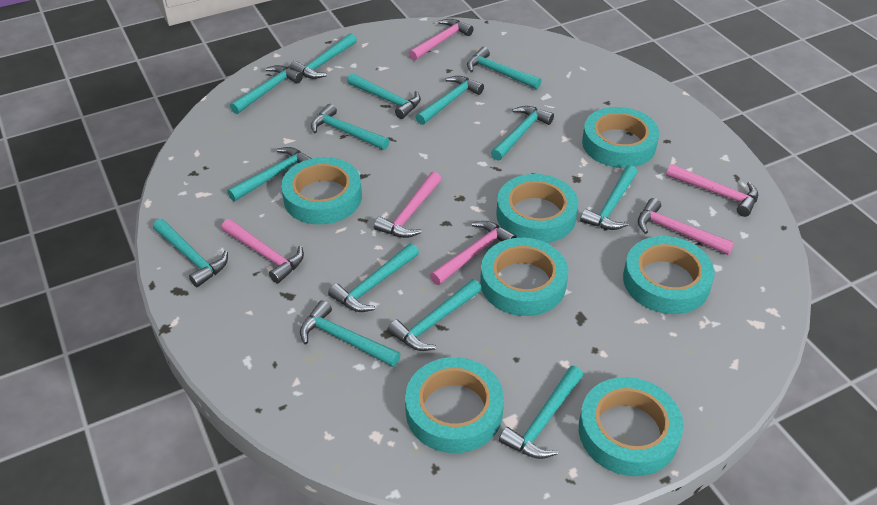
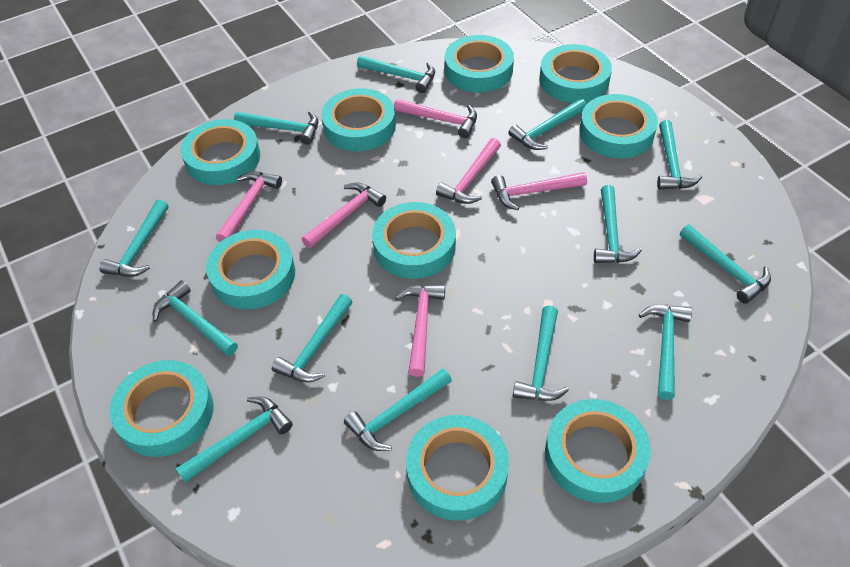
turquoise hammer: [153,219,228,287] [227,147,311,201] [230,65,303,114] [290,33,357,79] [300,300,401,367] [311,104,390,150] [328,243,419,312] [347,73,421,119] [388,279,482,351] [416,76,484,125] [467,47,542,89] [491,106,554,161] [499,366,583,459] [580,165,637,230] = 14 -> [99,199,169,277] [153,280,238,356] [176,397,293,483] [234,111,319,145] [272,294,352,382] [344,368,452,451] [357,56,435,93] [508,99,587,150] [513,306,569,401] [594,185,642,263] [639,305,692,400] [657,120,702,190] [680,224,771,304] = 13
turquoise tape: [281,157,362,225] [405,357,504,453] [480,238,568,316] [496,174,578,243] [579,377,683,476] [582,107,659,168] [623,236,715,314] = 7 -> [110,360,213,457] [181,119,260,185] [206,230,295,309] [321,88,396,151] [372,202,456,279] [406,415,509,521] [445,35,514,92] [539,44,612,103] [545,399,651,503] [579,94,658,159] = 10

